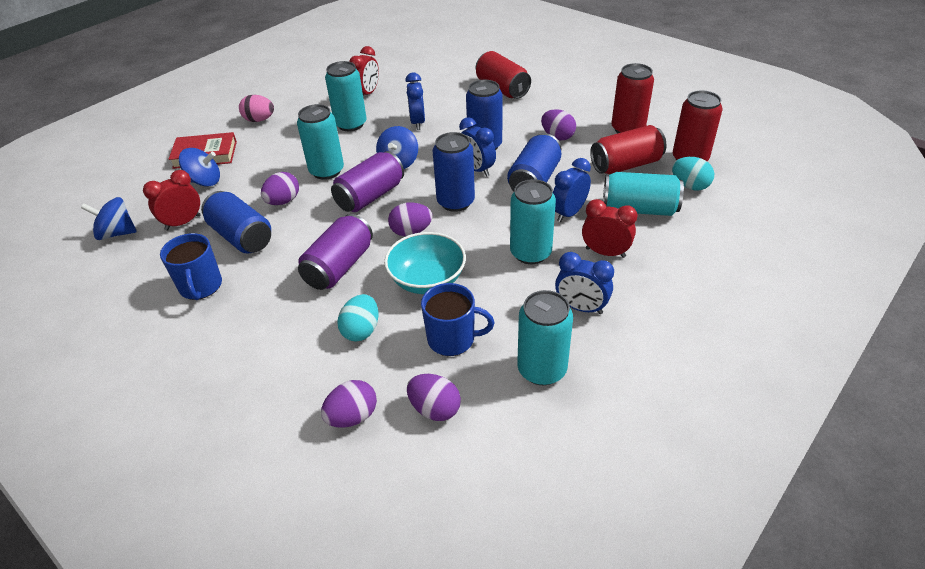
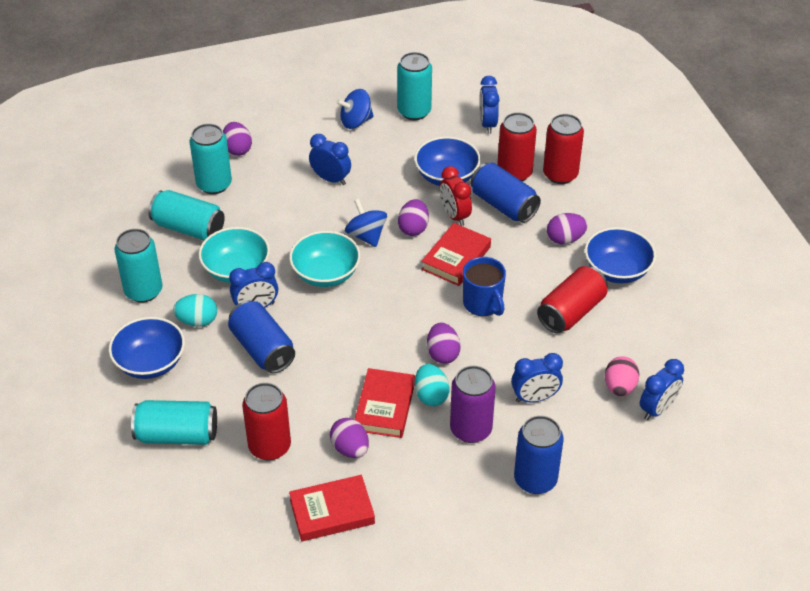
blue bowl: none = 0 -> [109,317,185,379] [414,137,481,186] [585,227,656,283] = 3
blue can: [201,191,271,254] [433,132,475,212] [466,80,502,150] [507,133,561,191] = 4 -> [228,301,295,373] [471,163,541,223] [514,416,564,494] = 3
blue clock: [405,73,425,130] [459,117,496,177] [553,158,591,222] [555,252,614,314] = 4 -> [229,262,278,308] [309,134,351,185] [479,76,499,134] [511,353,563,402] [640,359,684,420] = 5
blue mug: [160,233,222,300] [421,283,494,356] = 2 -> [463,257,506,316] = 1
blue spinning top: [81,197,137,240] [179,148,220,187] [376,126,418,169] = 3 -> [337,89,374,129] [345,199,387,247] = 2
purple can: [298,214,373,290] [331,151,404,212] = 2 -> [450,366,496,443] = 1
red book: [169,132,237,169] = 1 -> [289,475,375,541] [354,368,415,438] [421,223,491,286] = 3
red clock: [143,170,201,231] [349,46,379,95] [582,199,638,258] = 3 -> [440,166,472,226] = 1
turquoise bowl: [384,232,466,294] = 1 -> [199,227,270,283] [289,231,360,287] = 2

